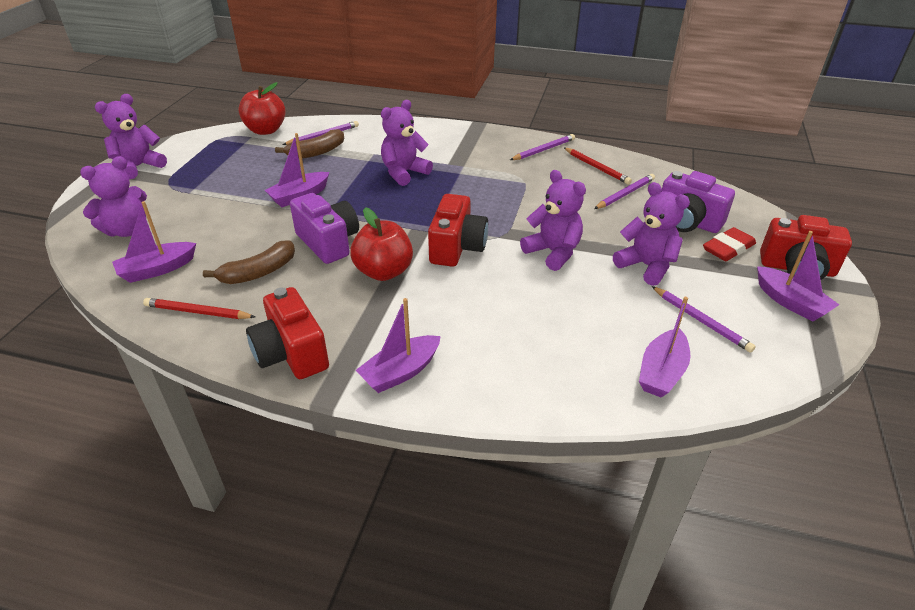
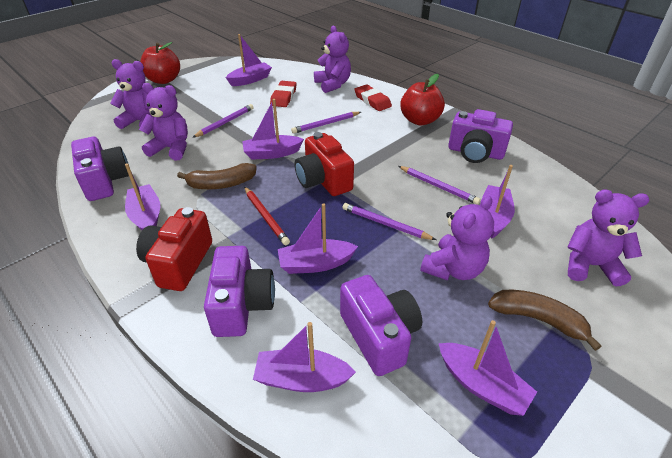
purple boat: [112,201,196,283] [265,133,329,207] [356,298,441,393] [639,297,690,397] [757,231,839,321] = 5 -> [125,163,160,230] [226,34,272,86] [242,99,304,160] [253,322,356,392] [278,203,358,274] [438,320,537,416] [480,165,515,239] = 7
purple camera: [290,193,359,264] [662,171,735,233] = 2 -> [71,137,129,201] [204,246,275,337] [340,275,422,376] [448,109,513,163] = 4
red camera: [246,287,329,379] [428,194,488,267] [760,215,852,280] = 3 -> [136,207,212,291] [295,132,354,196] = 2
red eraser: [703,227,756,261] = 1 -> [270,81,296,107] [354,84,392,111] = 2
red pencil: [143,298,255,319] [564,148,632,184] = 2 -> [244,186,290,245] = 1

